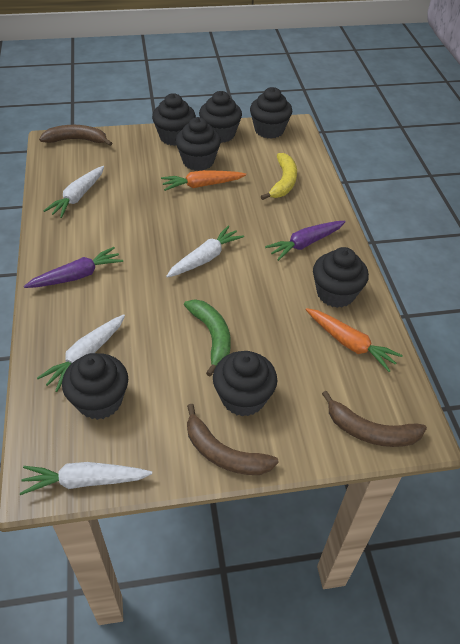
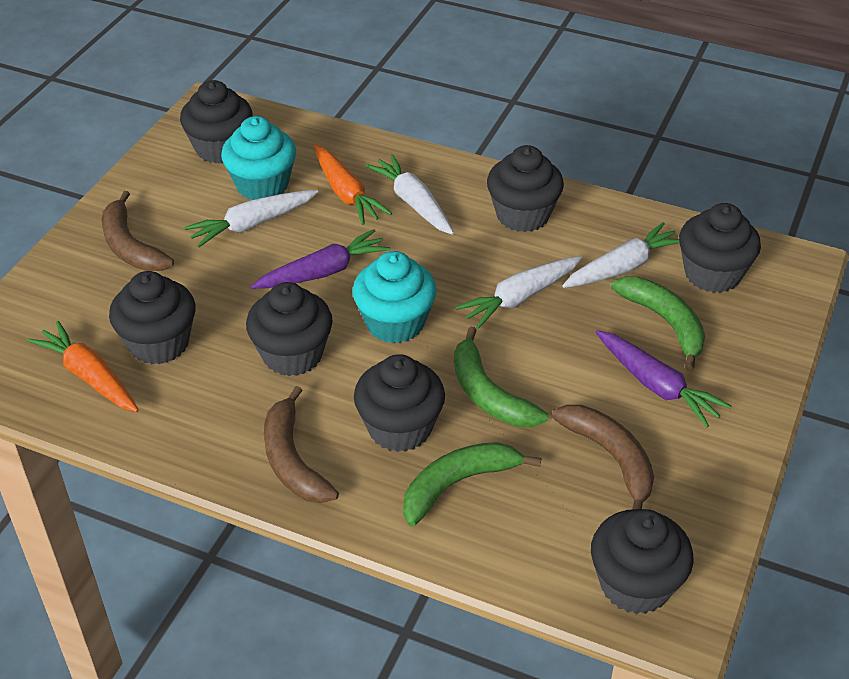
green banana: [184,299,231,376] = 1 -> [403,442,541,526] [454,326,548,427] [611,277,705,371] = 3
turquoise cupcake: none = 0 -> [221,116,296,200] [352,251,437,343] = 2
yellow banana: [261,153,297,200] = 1 -> none = 0

